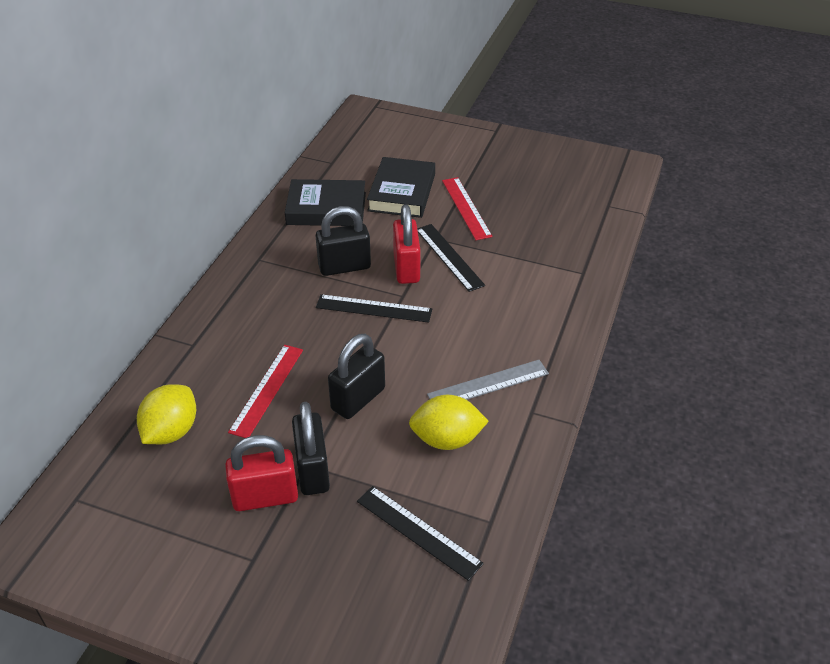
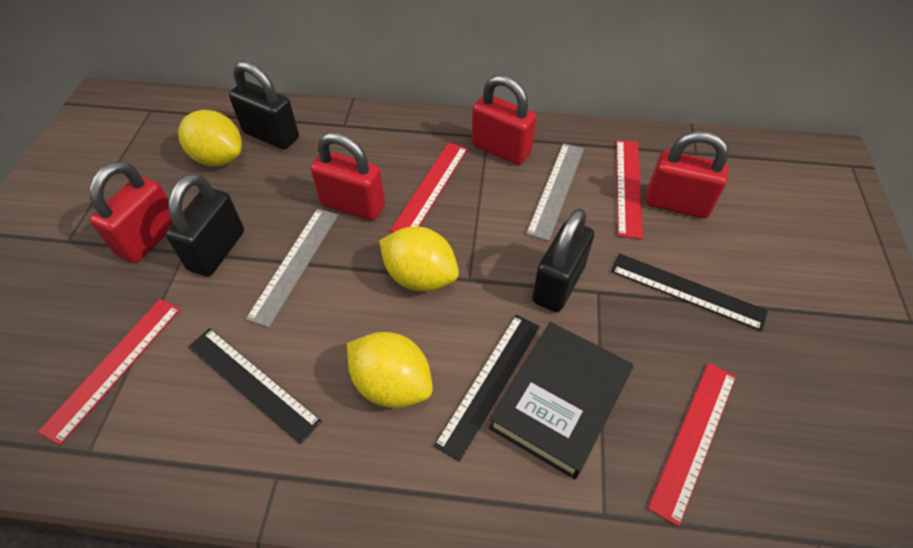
black book: [285,179,366,226] [367,157,435,218] = 2 -> [489,322,633,479] = 1
grey ruler: [427,360,549,400] = 1 -> [246,209,338,327] [526,143,584,241] = 2
red padlock: [225,435,298,511] [393,204,421,284] = 2 -> [90,161,173,263] [311,132,385,221] [472,74,536,165] [646,131,729,218] = 4
red ruler: [228,345,303,438] [442,177,493,240] = 2 -> [38,299,181,445] [390,142,468,232] [616,140,643,239] [648,363,736,527] = 4
yellow lemon: [137,384,196,444] [409,395,489,450] = 2 -> [178,110,242,166] [347,332,433,408] [379,226,459,292] = 3

